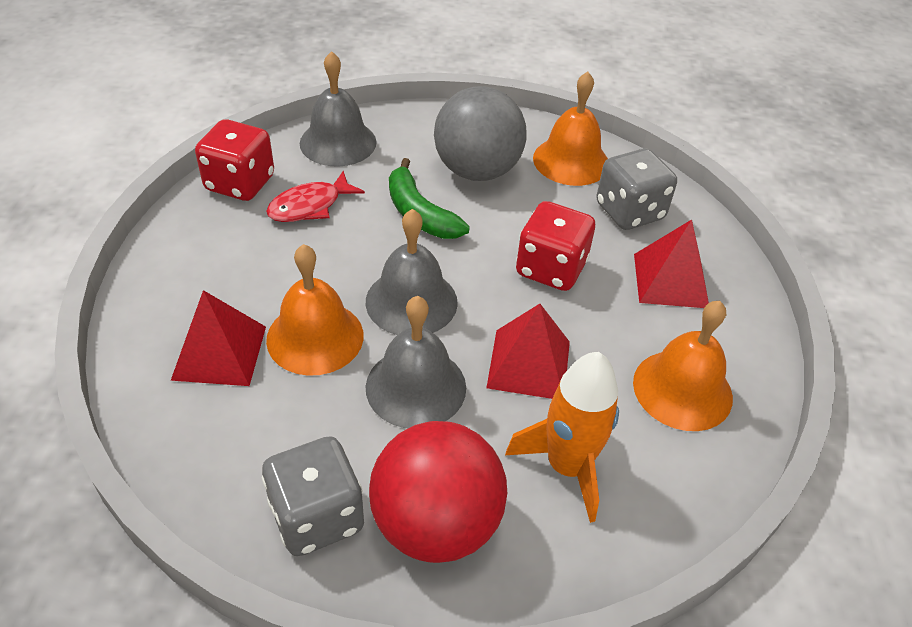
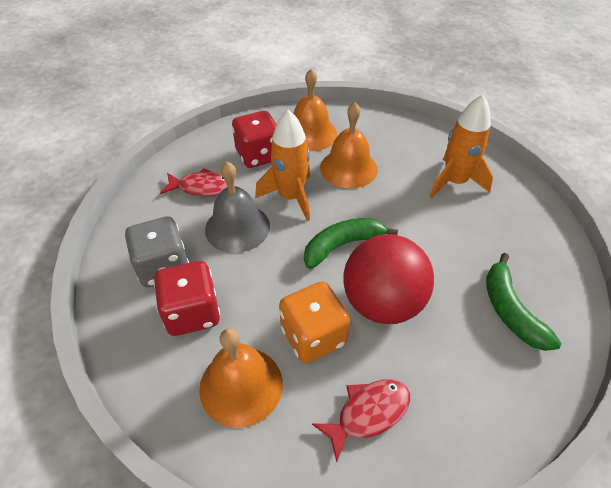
green banana: [389,158,470,239] = 1 -> [304,218,398,269] [486,253,561,351] = 2
grey ball: [434,86,527,181] = 1 -> none = 0
grey bell: [300,51,377,167] [366,209,458,335] [366,296,466,428] = 3 -> [205,162,270,253] = 1
grey dice: [262,436,364,556] [596,149,677,230] = 2 -> [125,216,189,287] = 1
orange dice: none = 0 -> [279,281,350,363] = 1
orange rocket: [505,352,619,523] = 1 -> [255,110,310,221] [430,95,493,198] = 2
red fish: [266,171,365,222] = 1 -> [160,168,227,196] [312,379,410,462] = 2
red pyramid: [171,290,266,386] [486,304,570,399] [634,220,709,308] = 3 -> none = 0

